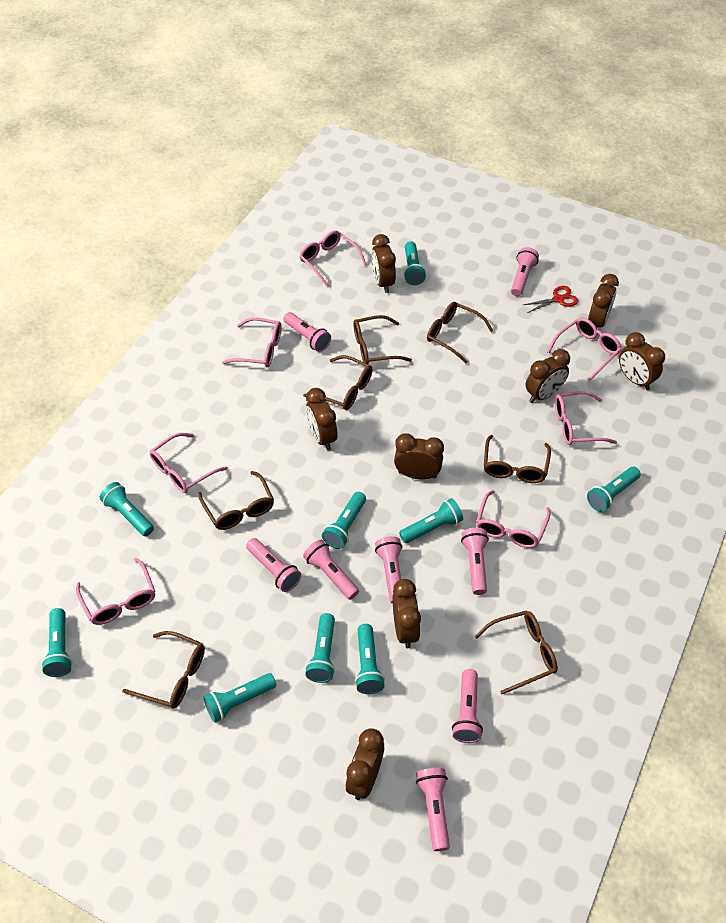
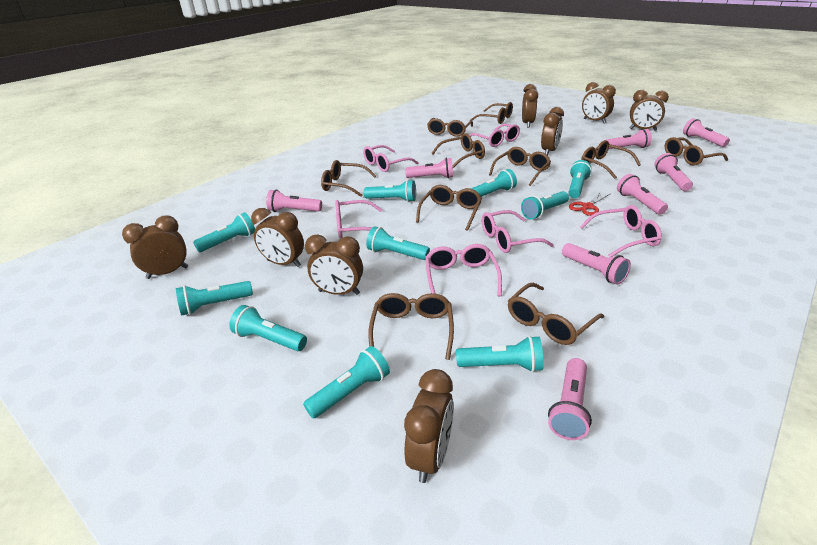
brown glasses: [122,631,205,709] [198,471,274,530] [303,355,373,410] [353,315,412,364] [427,302,493,364] [474,610,558,694] [484,435,551,483] = 7 -> [321,160,376,197] [368,293,454,360] [416,185,482,231] [427,118,473,137] [431,133,485,168] [470,102,513,124] [489,147,551,186] [508,283,604,345] [581,140,641,179] [665,137,728,166] = 10
pink glasses: [76,558,155,625] [150,433,228,493] [222,317,282,368] [299,230,367,287] [476,490,551,548] [547,318,622,381] [555,391,617,445] = 7 -> [335,200,383,238] [363,145,419,172] [425,244,502,296] [470,124,520,147] [482,210,554,253] [580,205,662,257] = 6
turquoise flashlight: [41,608,73,677] [100,482,154,536] [203,673,276,723] [305,613,335,683] [322,492,366,549] [355,624,385,694] [399,498,463,543] [404,241,426,285] [587,467,641,512] = 9 -> [176,281,253,316] [193,212,255,252] [229,305,307,351] [303,346,390,419] [364,180,416,202] [366,226,430,260] [456,336,544,372] [471,169,517,197] [521,191,569,220] [568,160,592,198] = 10

